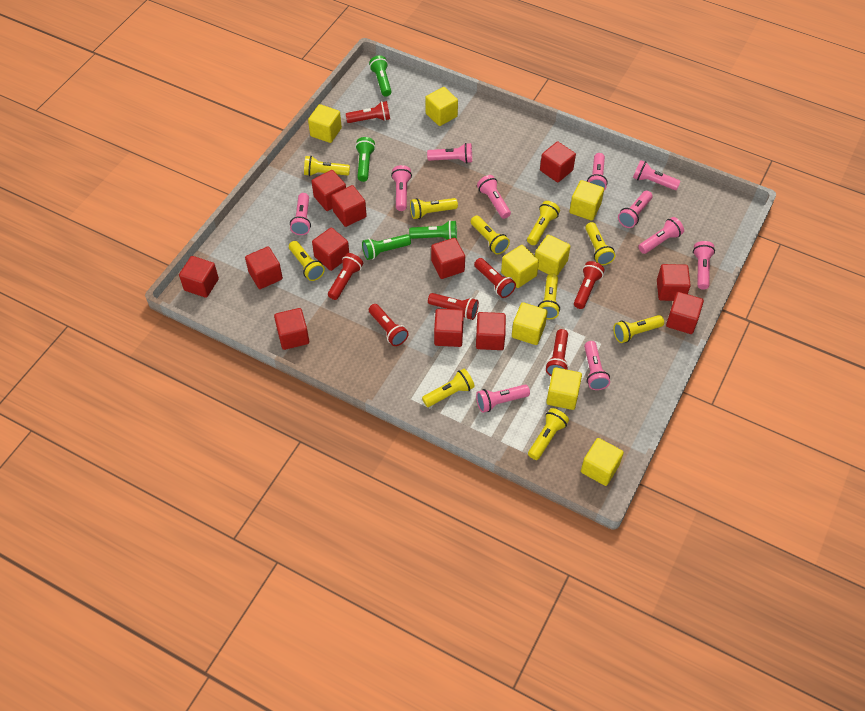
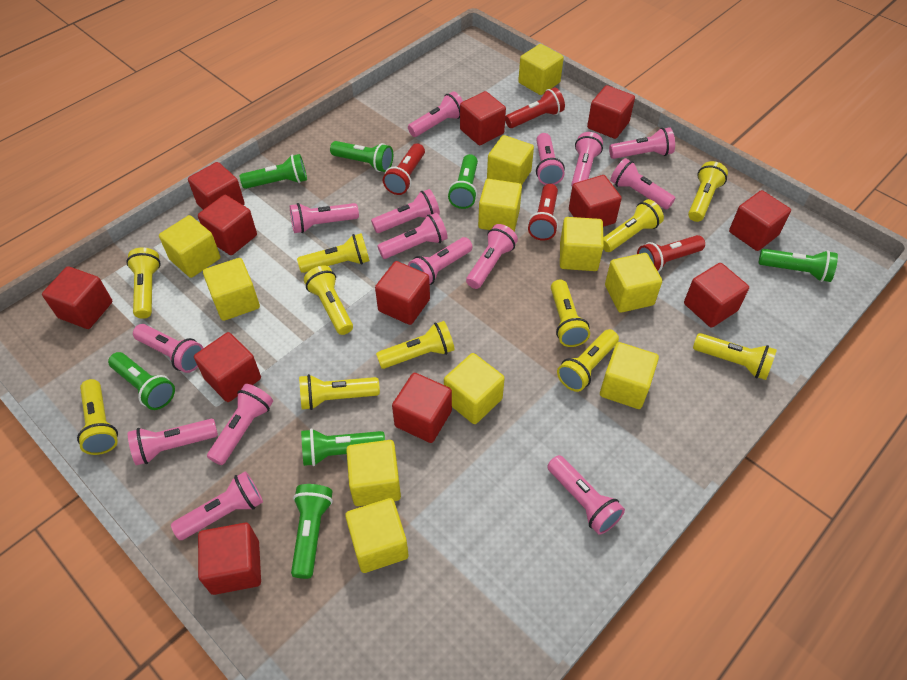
green flashlight: [355,137,376,182] [362,234,411,260] [369,55,392,96] [409,220,457,240] = 4 -> [108,352,175,410] [240,154,307,189] [291,484,333,579] [301,428,385,466] [330,141,393,172] [448,154,478,209] [759,249,838,282] = 7
pink flashlight: [290,193,311,235] [391,165,412,211] [427,143,472,163] [476,385,530,413] [477,175,511,219] [584,341,610,390] [587,153,608,190] [618,191,652,228] [633,160,681,190] [638,217,684,254] [693,241,715,290] = 11 -> [128,419,218,465] [133,324,203,373] [171,471,263,540] [207,384,273,465] [290,203,359,233] [371,189,440,233] [377,213,448,259] [408,91,463,137] [408,237,473,285] [466,224,518,289] [536,133,565,185] [547,455,625,535] [571,132,603,186] [609,127,675,159] [610,158,675,209] = 15
red flashlight: [328,253,363,300] [346,101,390,123] [369,304,409,346] [428,293,479,320] [474,258,516,298] [546,329,569,376] [574,261,605,309] = 7 -> [383,143,425,195] [505,87,565,128] [528,184,558,241] [637,235,705,272] = 4
yellow cube: [308,104,342,143] [425,87,458,126] [501,245,539,288] [512,302,548,345] [535,235,571,276] [546,367,582,410] [570,180,604,221] [581,438,624,486] = 8 -> [159,215,220,278] [203,258,260,321] [345,498,409,573] [346,440,401,506] [444,353,505,424] [478,179,522,231] [487,135,534,185] [518,44,564,95] [560,217,604,271] [600,342,659,409] [605,253,662,313] = 11
yellow flashlight: [289,241,325,281] [304,156,350,176] [410,198,458,219] [422,369,475,407] [471,216,510,254] [527,201,560,245] [528,408,569,460] [538,273,560,319] [585,222,615,265] [613,315,664,343] = 10 -> [77,379,118,455] [126,247,161,319] [297,233,370,273] [299,374,380,410] [304,266,353,335] [376,321,455,369] [551,280,590,347] [557,329,619,392] [603,199,664,252] [688,161,728,222] [693,333,777,380] = 11

